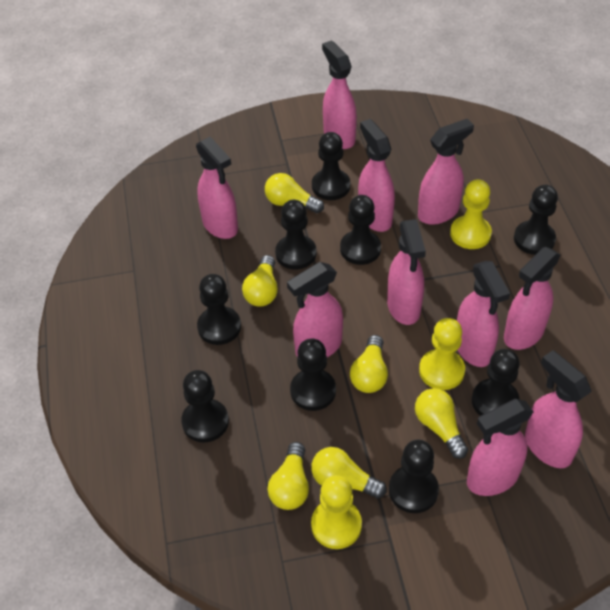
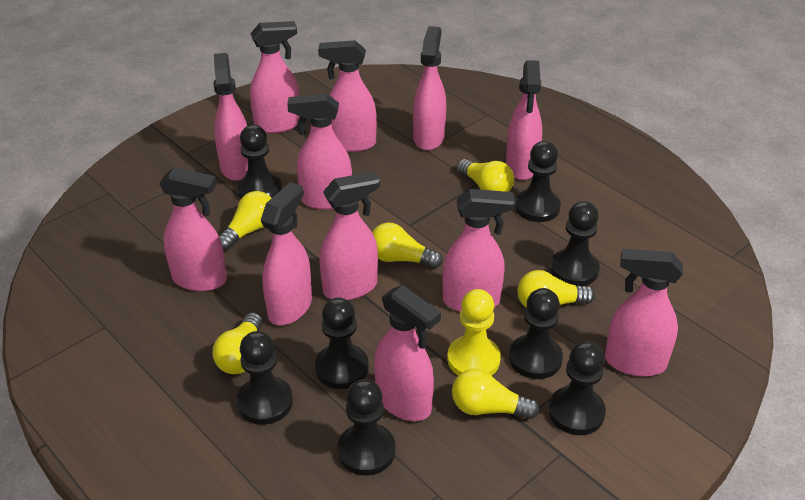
black pawn: [181,370,229,443] [197,274,241,345] [275,200,316,269] [290,339,336,411] [312,132,350,200] [340,195,381,265] [389,440,439,513] [472,349,520,416] [514,185,558,255] = 9 -> [237,125,282,198] [237,331,293,425] [315,297,369,389] [337,379,395,475] [509,288,563,379] [515,141,561,222] [548,341,606,435] [550,201,600,286] = 8
pink spray bottle: [196,137,238,239] [287,262,343,357] [322,40,357,149] [358,119,395,232] [387,219,426,325] [418,119,474,225] [457,261,510,367] [467,399,533,496] [504,247,561,350] [525,351,591,468] = 10 -> [159,167,227,291] [213,53,248,181] [250,21,300,133] [260,182,312,325] [287,94,352,210] [318,40,377,152] [319,171,380,300] [374,285,441,421] [413,26,446,151] [442,189,515,311] [506,60,542,180] [605,249,683,376] = 12
yellow pawn: [311,475,362,549] [419,318,465,390] [450,179,492,249] = 3 -> [447,289,501,376] = 1

